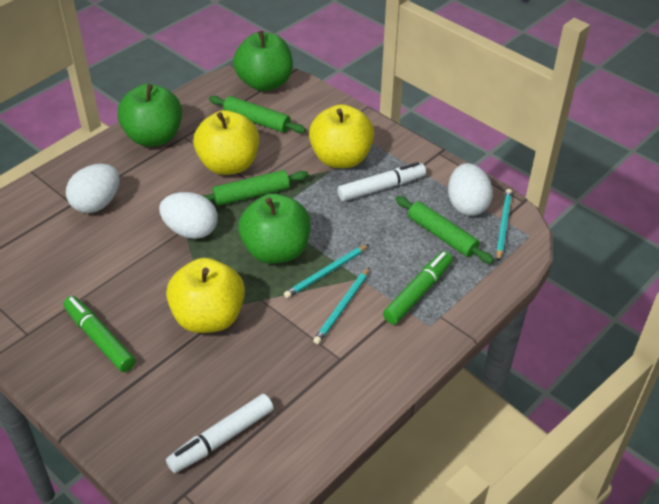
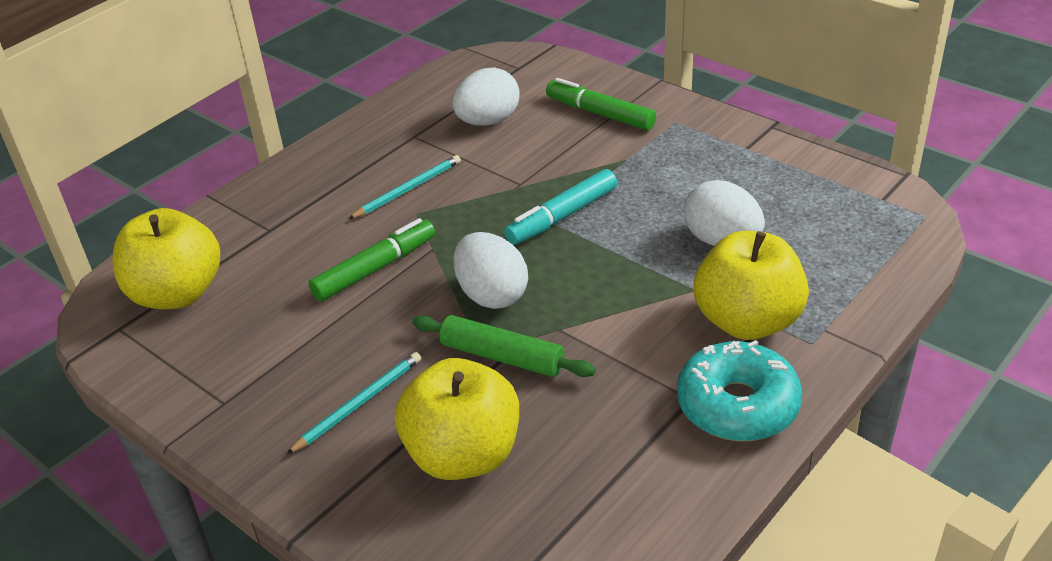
green apple: [117,84,182,147] [233,31,293,91] [238,193,311,264] = 3 -> none = 0
green rolling pin: [202,170,309,206] [209,96,306,133] [396,196,494,264] = 3 -> [412,315,596,377] = 1
turquoise donut: none = 0 -> [677,340,802,441] = 1
turquoise marker: none = 0 -> [504,169,617,245] = 1
turquoise pencil: [284,244,369,298] [313,267,370,344] [496,189,512,262] = 3 -> [286,352,421,455] [348,155,461,219] = 2
white marker: [166,394,274,473] [338,162,426,201] = 2 -> none = 0

